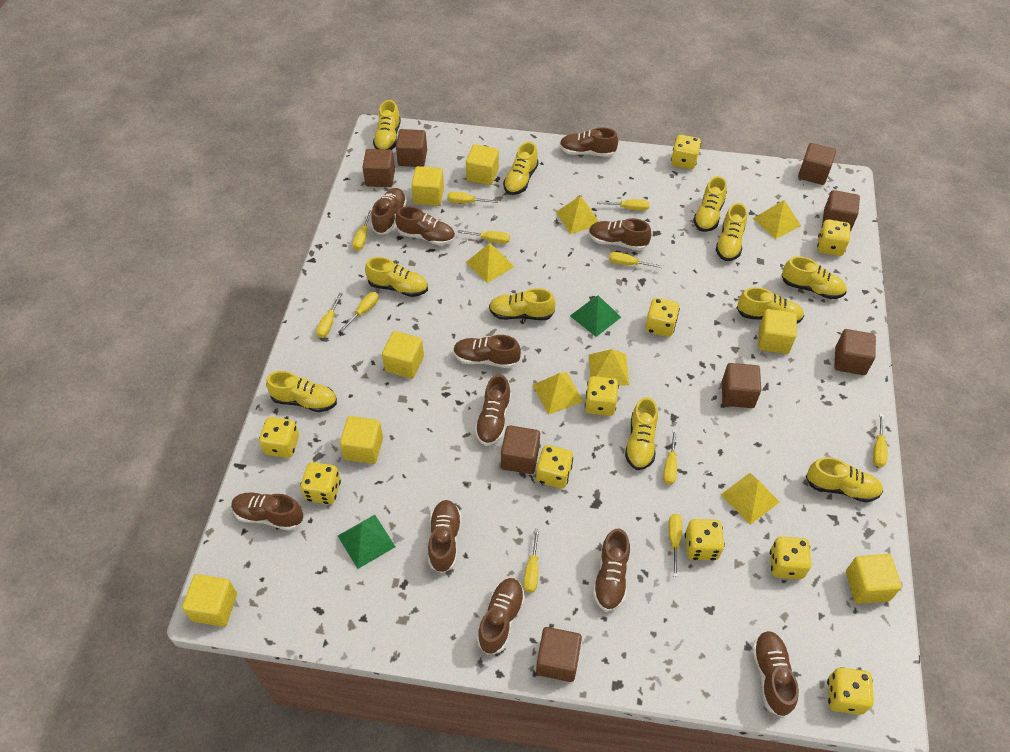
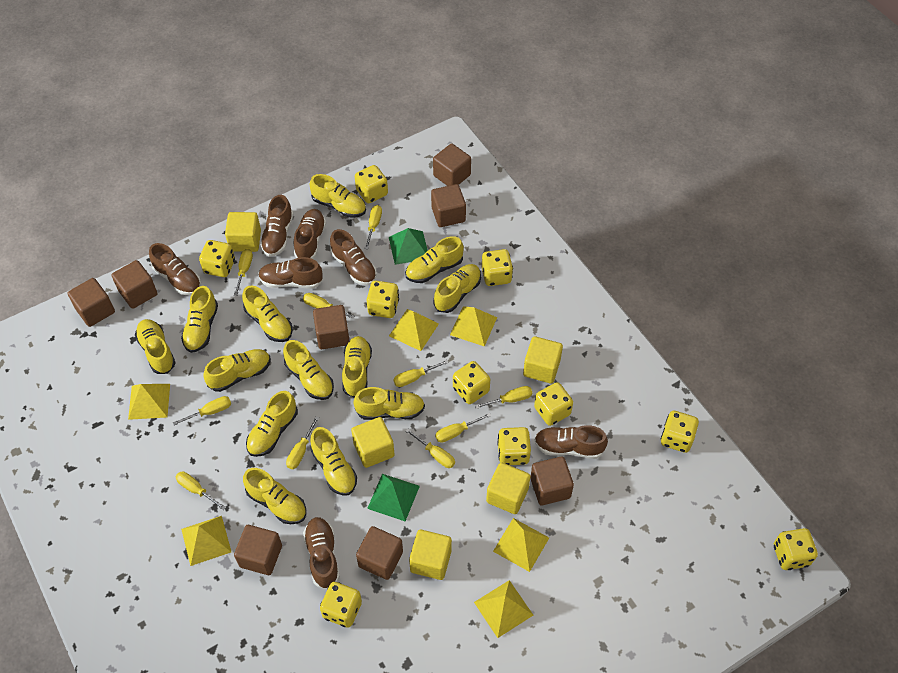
brown shoe: [231,492,304,531] [371,188,407,235] [395,206,455,245] [428,500,462,574] [453,335,521,368] [475,374,511,446] [477,578,525,655] [560,127,618,157] [589,218,651,250] [593,529,630,612] [752,631,799,717] = 11 -> [149,243,201,295] [258,257,323,288] [260,195,294,257] [294,209,326,259] [303,517,340,589] [330,229,377,285] [534,425,608,459] = 7
yellow cube: [182,574,237,627] [340,416,383,464] [382,331,424,379] [411,166,444,206] [466,144,499,185] [758,309,797,354] [846,554,902,604] = 7 -> [225,212,261,252] [351,417,395,468] [409,530,452,580] [486,462,531,514] [523,336,563,384] = 5
yellow screwdriver: [316,293,343,338] [340,292,379,332] [352,210,372,251] [447,192,499,204] [457,230,510,244] [524,529,540,593] [597,199,649,211] [609,252,663,268] [663,429,677,485] [669,514,682,577] [873,414,888,467] = 11 -> [173,396,231,425] [176,471,226,510] [234,249,253,296] [286,417,319,469] [303,293,354,319] [364,205,382,249] [393,360,449,387] [406,429,455,468] [435,413,491,443] [475,386,532,409] = 10
yellow shoe: [266,371,337,412] [365,257,428,297] [373,100,401,150] [489,288,556,320] [503,142,539,195] [625,397,658,470] [693,176,727,232] [715,203,747,261] [737,287,804,324] [782,256,847,299] [806,457,883,503] = 11 -> [135,319,176,374] [181,286,218,353] [203,349,270,392] [242,286,293,342] [243,468,306,524] [246,391,298,457] [283,340,334,400] [310,174,366,218] [310,427,357,496] [342,336,372,398] [353,387,425,420] [405,236,464,283] [434,264,481,313] = 13

